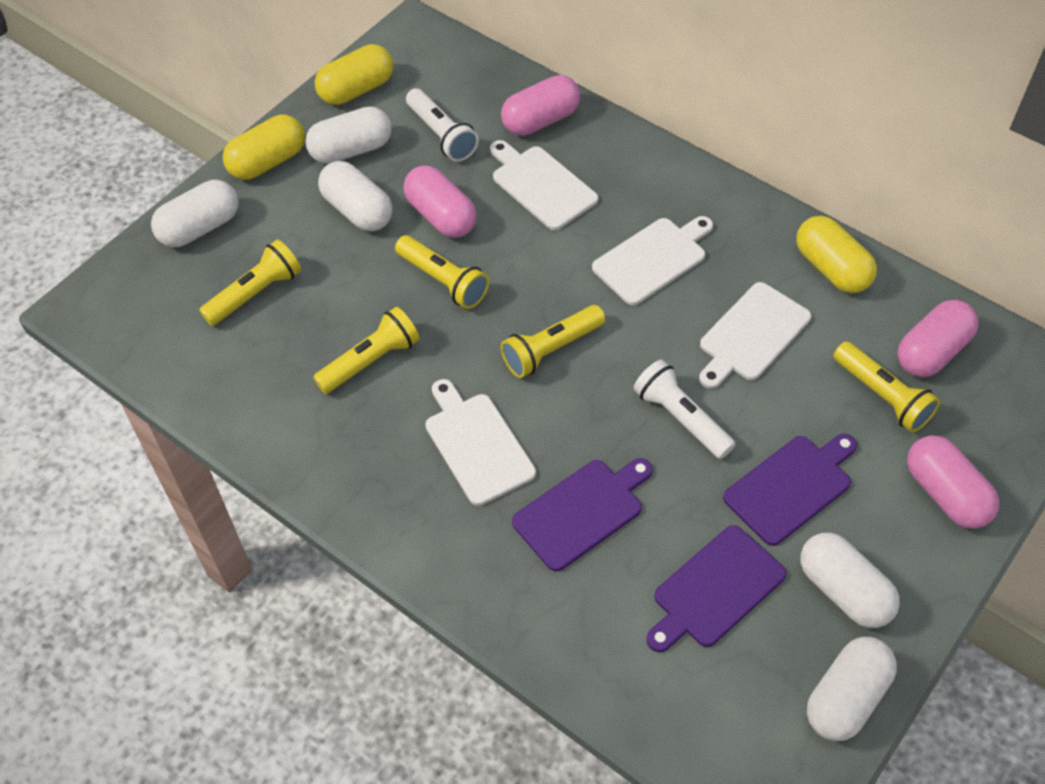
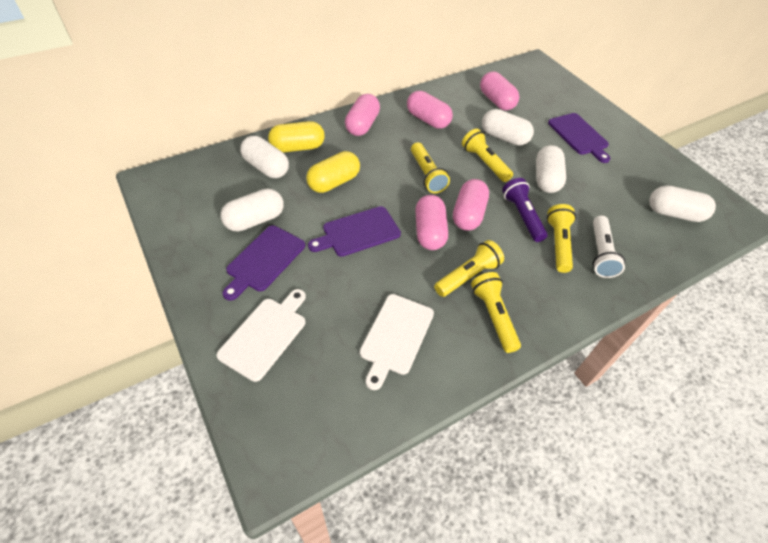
pink capsule: [403,165,477,238] [501,75,581,136] [897,300,979,377] [907,436,999,529] = 4 -> [345,94,380,136] [407,91,453,129] [415,195,448,250] [453,179,489,231] [480,72,519,110] = 5
purple flashlight: none = 0 -> [502,178,547,242] = 1
white cutting board: [425,379,536,506] [490,140,598,230] [592,216,713,305] [699,282,811,389] = 4 -> [216,289,306,382] [360,294,434,390] = 2
white flashlight: [406,88,479,162] [633,359,735,459] = 2 -> [593,215,625,278] = 1
yellow capsule: [223,115,305,180] [315,44,394,105] [796,216,877,293] = 3 -> [268,121,325,152] [306,151,360,193] = 2

